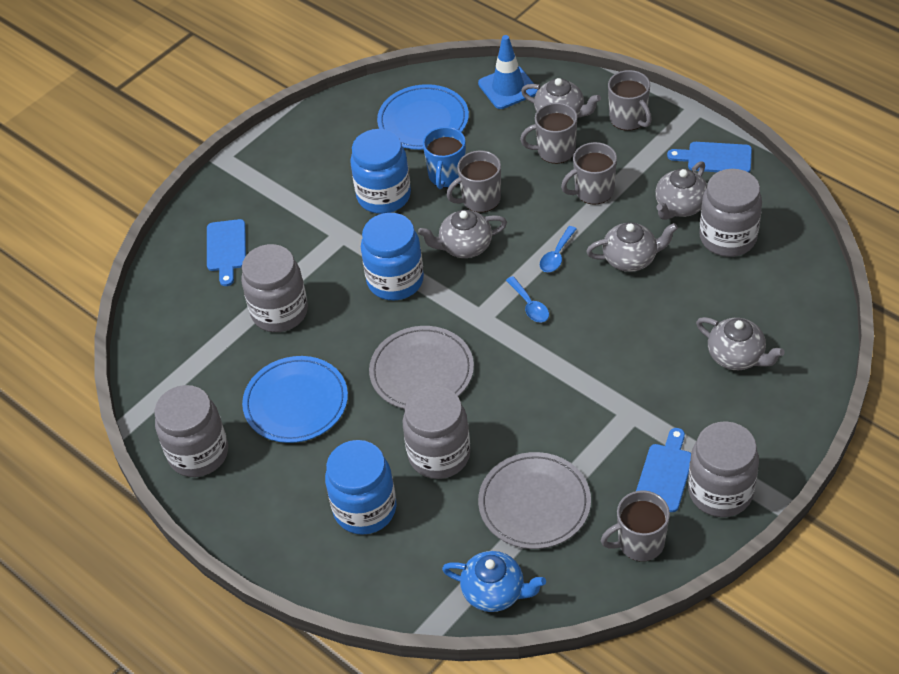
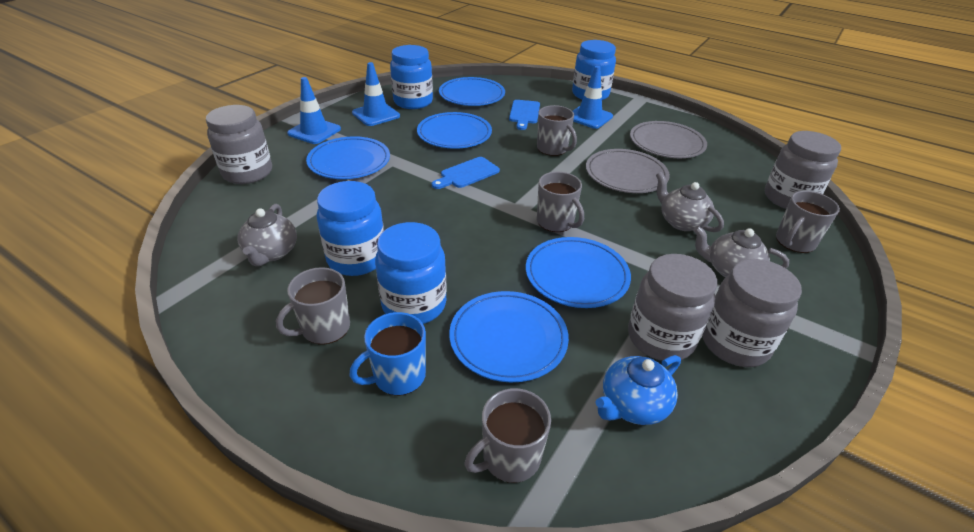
blue cutting board: [207,219,246,286] [636,428,691,512] [667,142,752,173] = 3 -> [432,157,500,189] [509,100,540,130] = 2
blue jar: [325,440,397,535] [350,129,411,214] [361,213,424,300] = 3 -> [317,181,384,276] [375,222,447,324] [390,45,433,109] [572,40,616,100] = 4
blue plate: [242,356,348,443] [377,84,469,150] = 2 -> [306,136,390,179] [417,112,492,149] [439,77,505,106] [449,291,569,382] [526,237,631,308] = 5
blue spoon: [506,276,549,322] [540,226,577,272] = 2 -> none = 0
blue traffic cone: [478,35,538,109] = 1 -> [287,77,341,144] [352,62,400,126] [573,66,613,129] = 3
grey jar: [155,385,228,477] [241,244,308,332] [403,386,470,479] [688,421,759,517] [699,169,762,257] = 5 -> [206,105,272,184] [628,254,717,361] [702,259,802,367] [765,131,841,209] = 4
grey teapot: [418,210,507,258] [521,78,601,118] [586,222,678,272] [655,161,707,220] [696,317,785,370] = 5 -> [238,204,297,266] [656,172,724,232] [693,226,789,278] = 3

